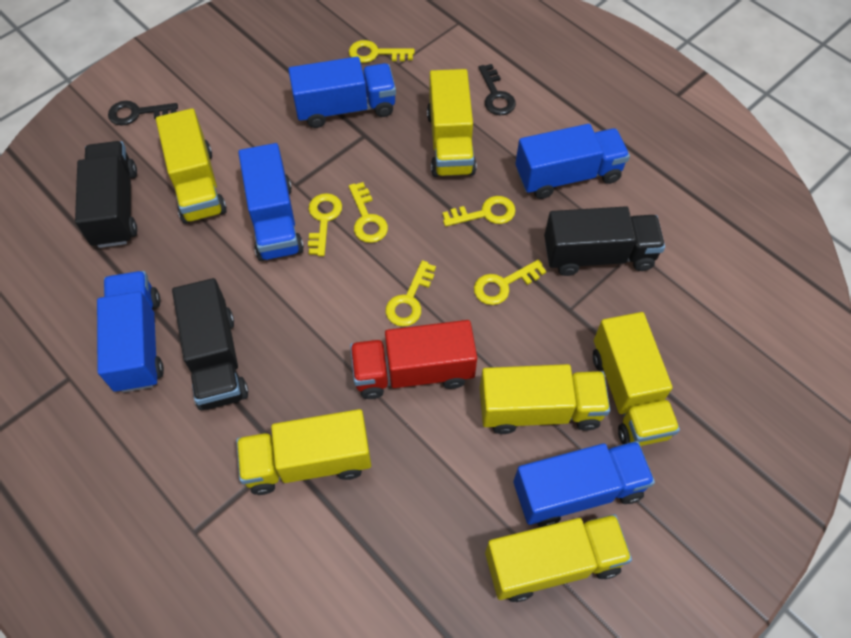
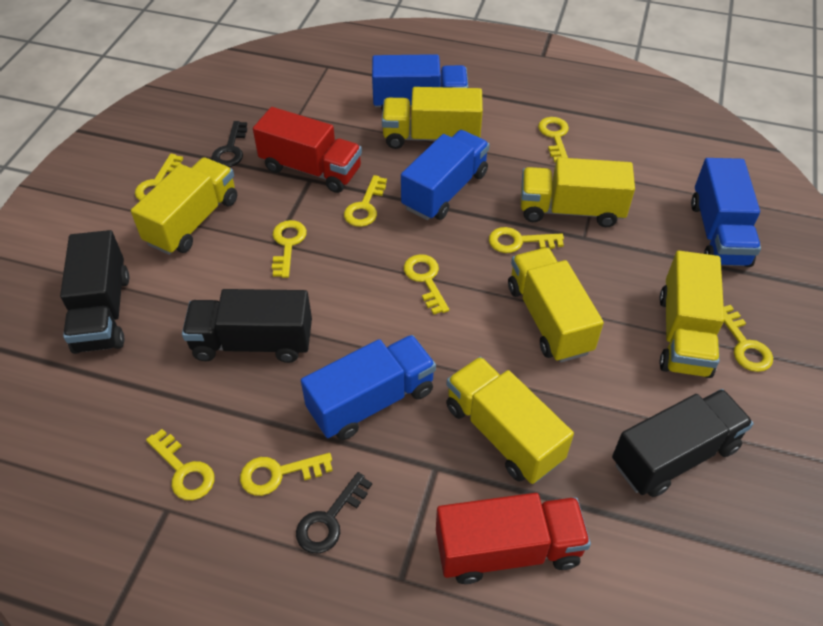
blue truck: [97,271,164,393] [238,143,304,261] [288,57,396,128] [514,441,655,527] [515,124,630,199] = 5 -> [301,335,436,440] [372,54,469,112] [401,130,490,220] [691,158,761,267] = 4
red truck: [350,320,477,399] = 1 -> [253,107,362,193] [436,493,591,584] = 2
yellow key: [308,193,342,256] [349,40,415,63] [349,182,388,243] [385,260,436,327] [442,196,516,226] [474,259,546,305] = 6 -> [135,154,183,201] [146,429,214,500] [240,453,333,496] [272,220,307,278] [344,175,387,227] [404,254,449,315] [489,227,564,253] [538,117,569,162] [724,305,773,372] = 9

